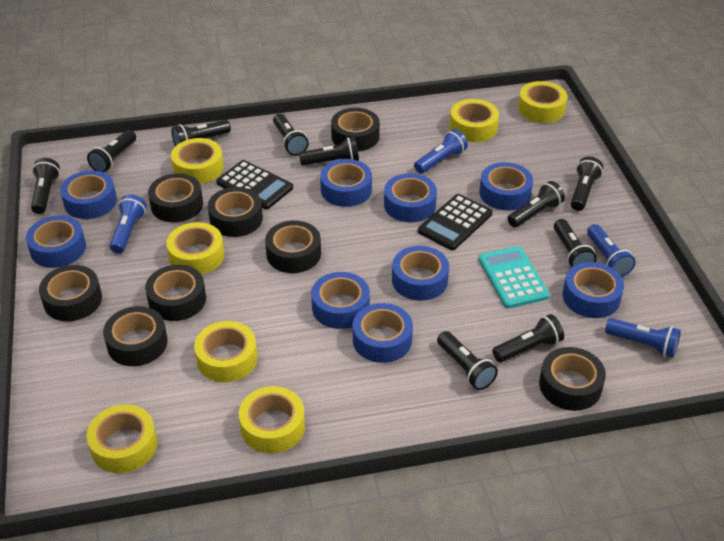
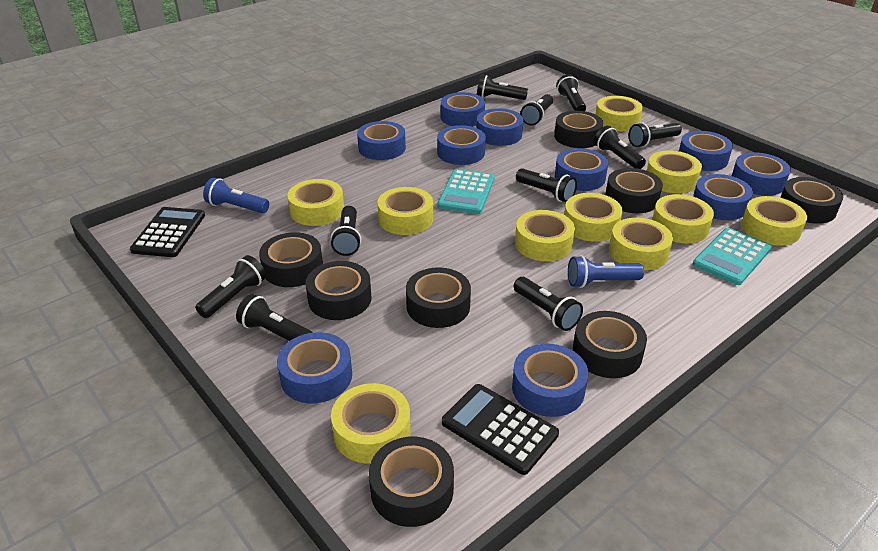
blue flashlight: [110,194,146,254] [414,129,468,174] [587,224,636,277] [605,318,681,358] = 4 -> [203,178,269,214] [568,255,644,288] = 2
blue tape: [26,216,86,268] [60,170,117,219] [311,272,370,329] [320,159,372,207] [353,303,413,363] [384,173,437,223] [392,246,449,301] [479,162,533,210] [563,262,624,318] = 9 -> [277,332,352,403] [357,121,406,160] [437,125,486,165] [441,92,485,127] [477,108,523,146] [512,344,588,417] [555,148,608,191] [679,131,733,171] [693,174,753,220] [732,152,791,196] = 10
turquoise calculator: [478,246,550,308] = 1 -> [437,169,495,214] [693,228,772,285] = 2
yellow tape: [86,404,157,473] [166,222,224,274] [171,138,224,184] [194,321,258,382] [239,386,305,454] [450,99,499,142] [518,81,567,123] = 7 -> [287,179,344,226] [331,383,411,464] [377,187,433,235] [515,210,575,261] [564,193,623,242] [595,96,643,131] [609,218,673,270] [647,150,702,193] [652,194,714,243] [741,196,807,246] = 10

